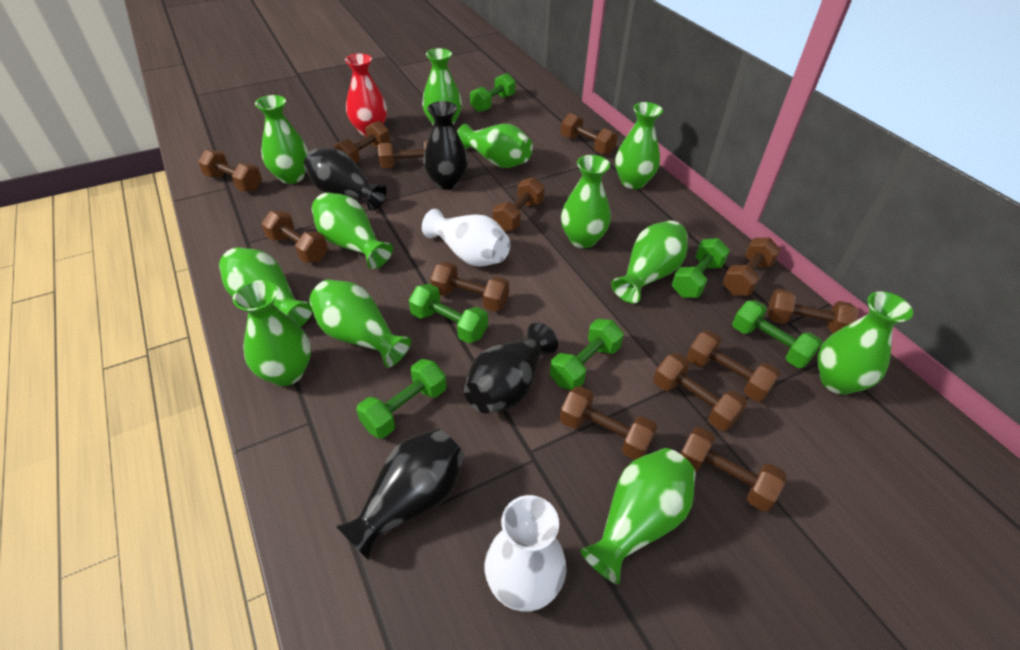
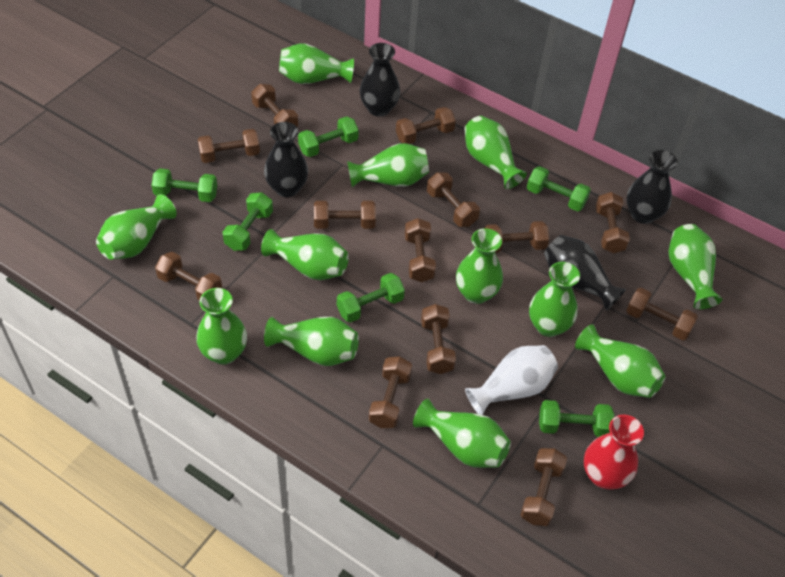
white vase: [422,209,510,267] [485,495,566,612] = 2 -> [465,345,558,415] = 1

